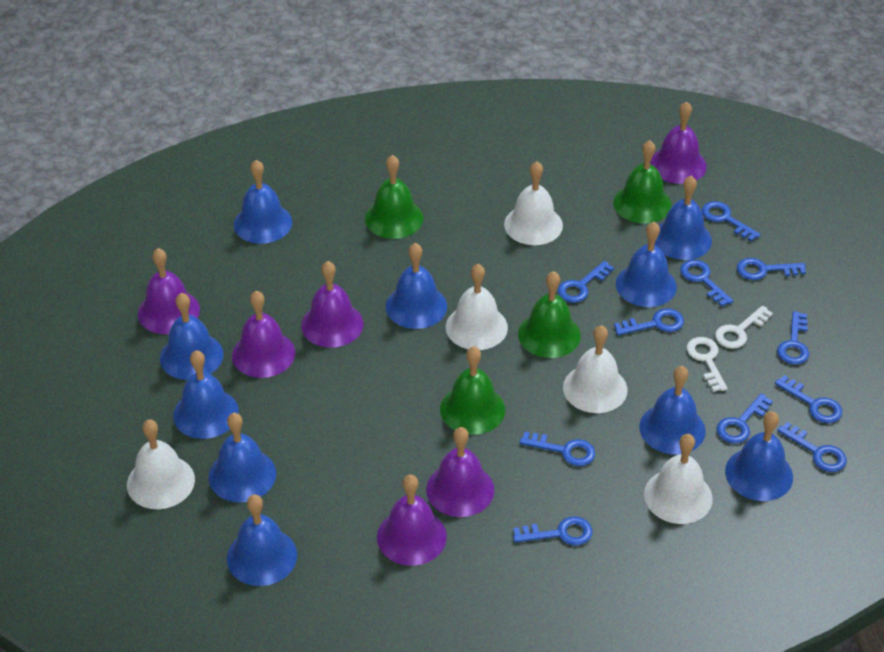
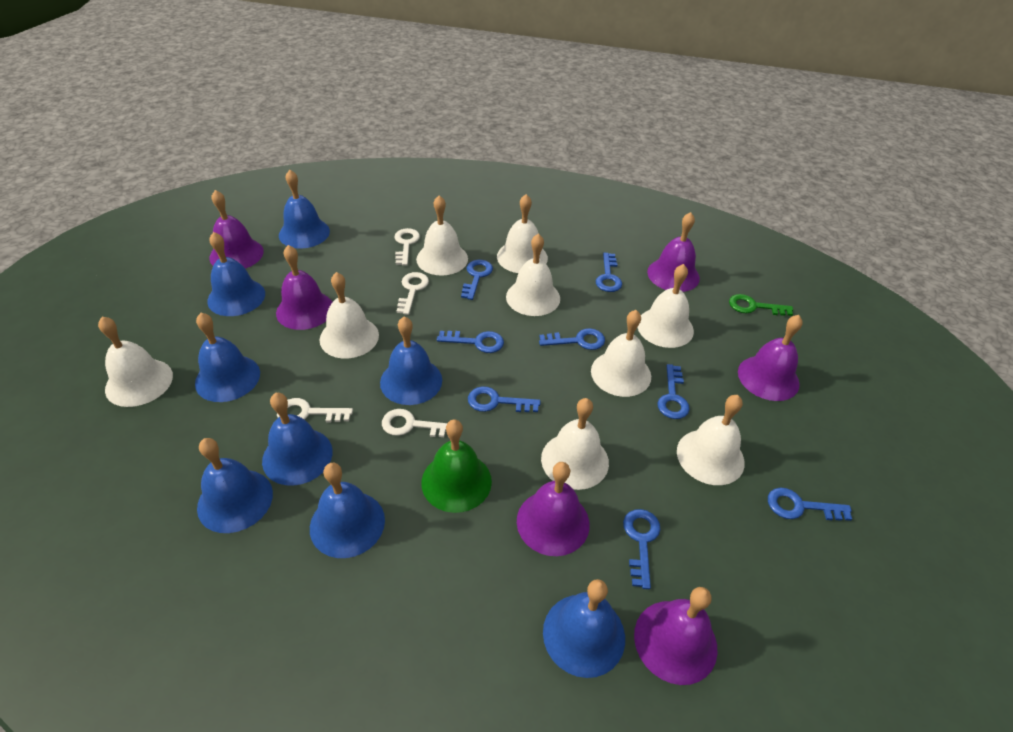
blue bell: [160,293,224,380] [173,350,239,439] [209,413,276,502] [227,494,297,586] [234,160,292,244] [386,243,447,329] [616,222,677,307] [639,366,706,455] [655,176,712,260] [725,411,793,501] = 10 -> [195,313,260,402] [197,438,273,533] [207,232,265,316] [262,393,333,486] [279,170,330,249] [310,463,385,558] [380,317,442,405] [543,579,625,678] = 8
blue key: [513,516,593,546] [519,432,595,466] [558,261,614,303] [614,308,684,336] [680,260,733,307] [702,201,761,242] [716,393,773,444] [737,258,806,280] [775,375,842,423] [777,311,809,365] [777,422,847,472] = 11 -> [437,331,504,353] [461,260,493,300] [468,386,541,412] [539,328,605,350] [596,253,622,292] [623,509,660,589] [657,364,690,419] [768,488,852,521] = 8
green bell: [365,155,423,239] [440,346,505,435] [518,271,581,358] [613,140,671,224] = 4 -> [422,419,492,513] = 1
green key: none = 0 -> [729,294,793,316] = 1
white bell: [127,419,195,509] [446,264,508,350] [504,161,563,245] [563,325,627,413] [644,434,713,524] = 5 -> [98,317,173,407] [320,272,379,358] [416,195,468,276] [497,194,548,273] [506,234,560,316] [541,398,609,490] [591,310,651,397] [637,264,694,348] [677,395,745,485] = 9
white key: [687,337,727,392] [715,306,773,349] = 2 -> [277,398,353,422] [382,409,447,437] [394,228,420,265] [397,272,429,315] = 4

